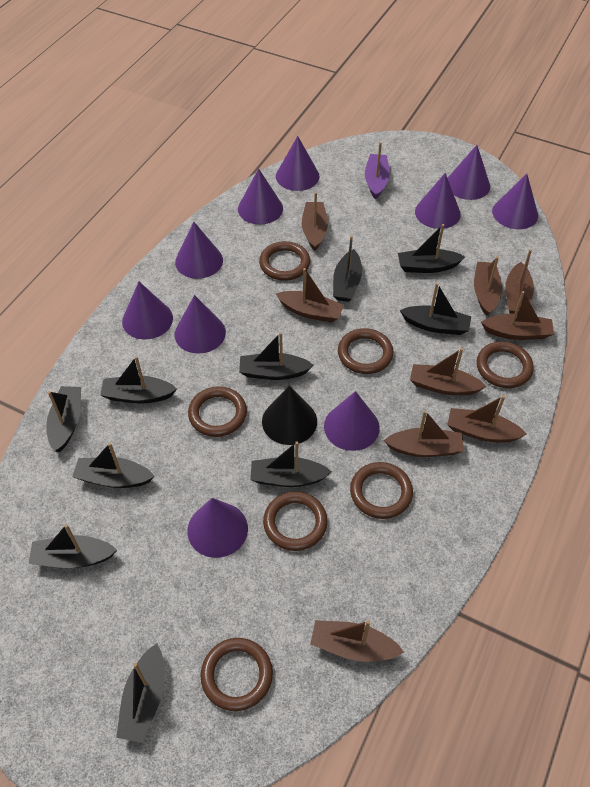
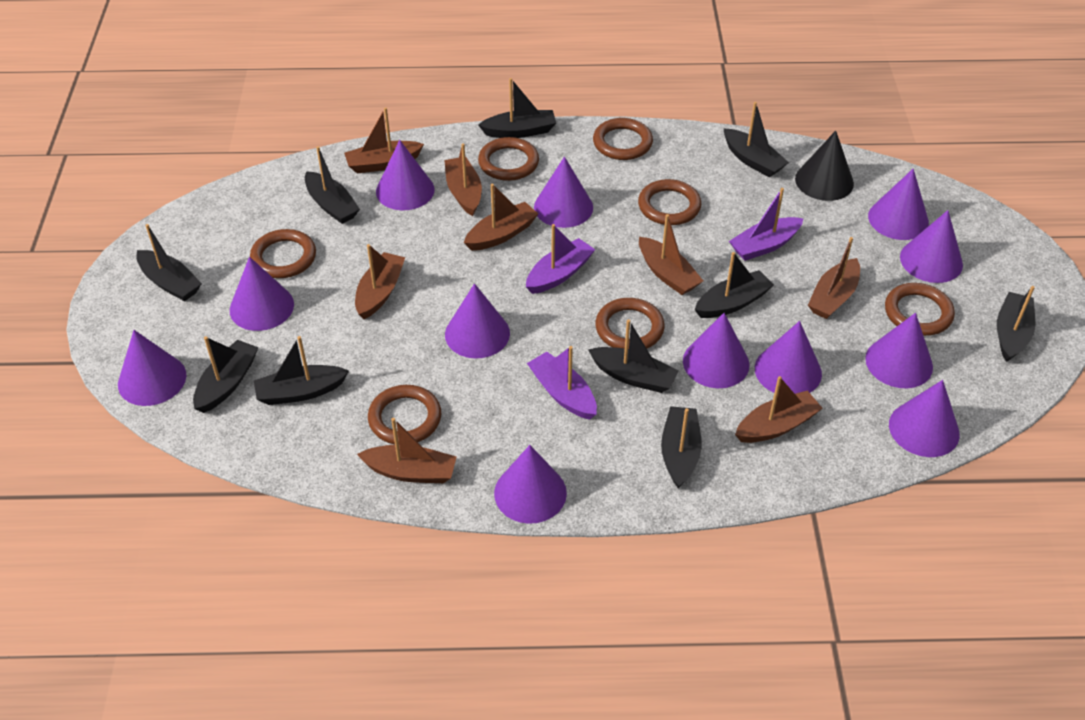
brown boat: [276,268,344,323] [302,192,328,251] [310,620,404,662] [384,410,464,457] [410,348,486,396] [447,395,527,442] [474,256,502,316] [481,291,554,340] [506,249,534,314] = 9 -> [344,107,424,173] [355,244,405,319] [357,418,457,483] [444,143,482,216] [464,184,538,251] [639,214,703,295] [735,376,823,443] [808,237,860,319] = 8
purple boat: [365,142,390,199] = 1 -> [526,224,595,294] [527,346,597,420] [729,188,804,261] = 3
purple cone: [122,282,173,340] [175,222,223,279] [175,295,226,354] [187,498,248,558] [238,169,283,225] [276,136,319,191] [324,391,380,451] [415,173,461,229] [448,145,490,200] [492,174,538,229] = 10 -> [118,330,186,406] [230,257,294,331] [376,140,434,210] [445,283,510,359] [494,445,567,524] [534,156,593,228] [683,313,750,388] [755,321,822,394] [865,313,933,388] [868,169,929,240] [889,380,960,457] [900,210,963,283] = 12

